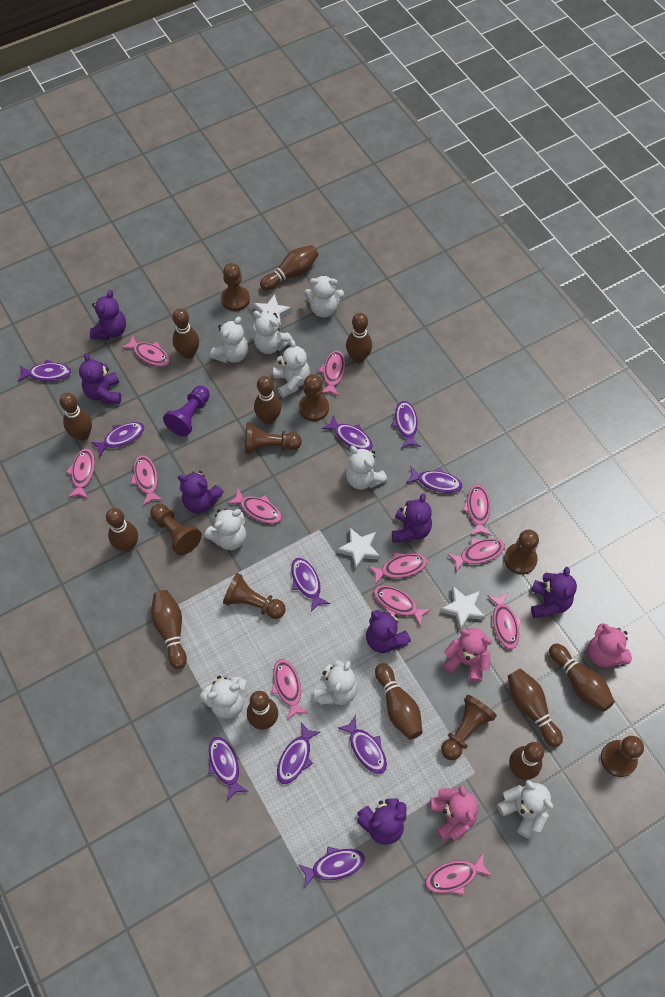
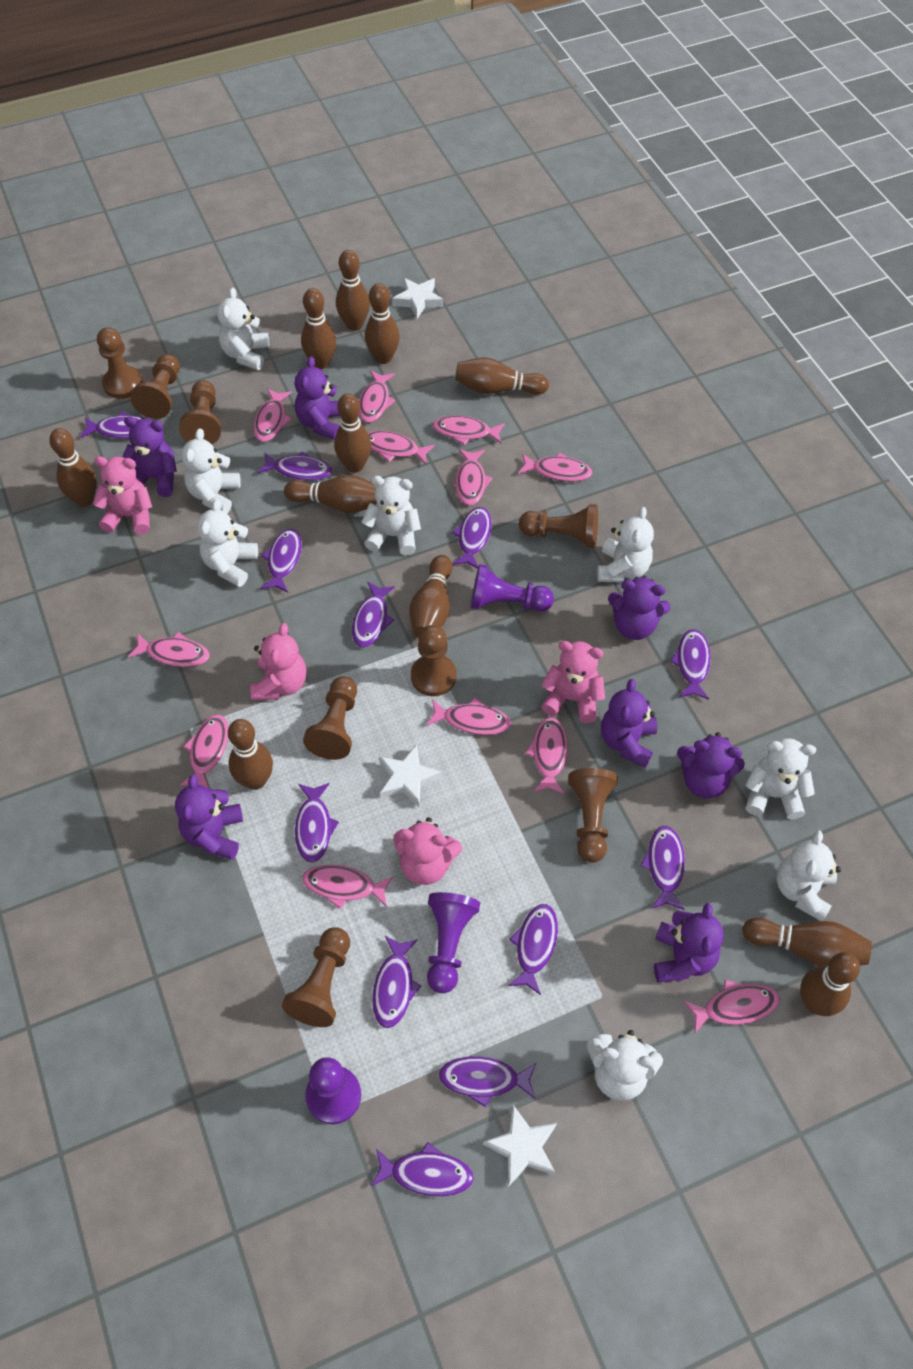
brown bowling pin: [59,393,92,441] [106,508,138,552] [151,590,187,669] [172,308,199,359] [247,691,278,730] [254,376,281,424] [260,245,318,291] [346,313,372,363] [375,663,422,740] [508,668,563,747] [509,742,544,780] [549,644,615,712] = 12 -> [49,428,97,507] [228,719,273,790] [284,475,377,513] [301,288,336,369] [334,393,371,473] [336,250,370,331] [365,283,400,364] [410,555,453,638] [455,358,549,395] [742,918,872,966] [800,952,860,1016] = 11
pink teddy bear: [430,785,478,842] [443,628,492,682] [588,624,632,667] = 3 -> [93,456,152,534] [250,623,306,701] [393,818,462,885] [541,641,605,723] = 4
purple fish: [18,359,71,382] [91,422,145,457] [208,736,248,800] [277,723,320,784] [291,558,330,612] [298,847,365,889] [322,415,373,451] [338,715,387,774] [391,401,421,449] [406,466,463,493] = 10 -> [80,412,144,439] [258,451,332,481] [260,529,302,593] [295,783,339,863] [352,581,395,648] [371,1142,474,1197] [372,936,421,1028] [439,1056,536,1107] [452,507,492,569] [508,904,558,995] [640,825,685,910] [670,629,711,700] = 12
purple pawn: [163,386,210,437] = 1 -> [305,1057,361,1124] [427,892,480,993] [471,564,554,612] = 3
white teddy bear: [200,675,247,719] [204,508,246,550] [210,317,248,363] [253,311,293,354] [273,339,310,398] [304,275,344,317] [313,660,358,705] [346,446,387,490] [497,780,553,838] = 9 -> [182,428,241,514] [197,499,258,587] [217,288,269,370] [362,476,421,555] [586,1030,663,1101] [597,507,654,582] [745,738,816,819] [777,830,841,921] = 8

